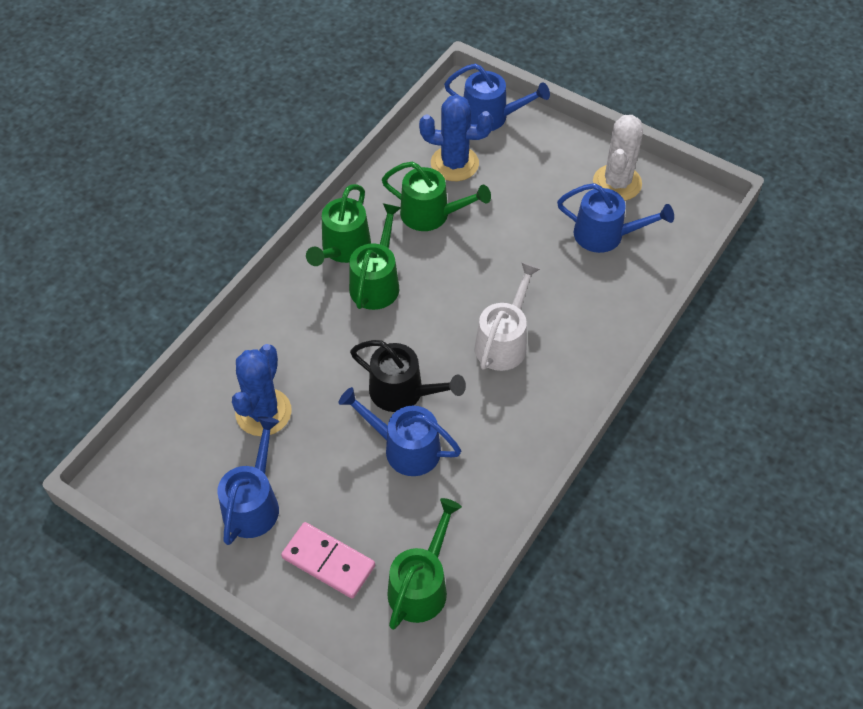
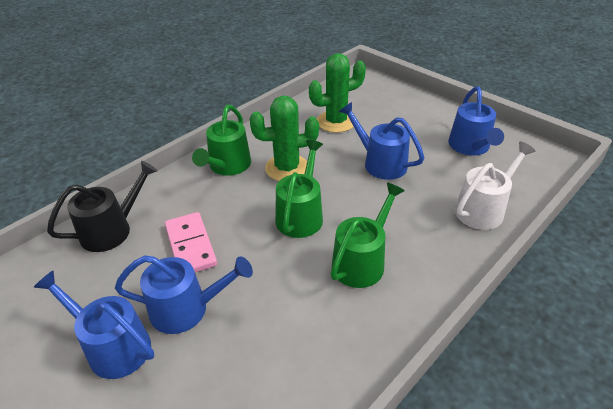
blue cactus: [232,344,292,436] [419,95,493,181] = 2 -> none = 0
green cactus: none = 0 -> [249,96,319,181] [309,53,366,133] = 2
green watering can: [306,184,371,266] [349,203,402,310] [382,162,491,231] [387,498,462,630] = 4 -> [192,105,251,176] [275,140,323,238] [331,183,405,288] = 3
white cactus: [593,115,643,201] = 1 -> none = 0

